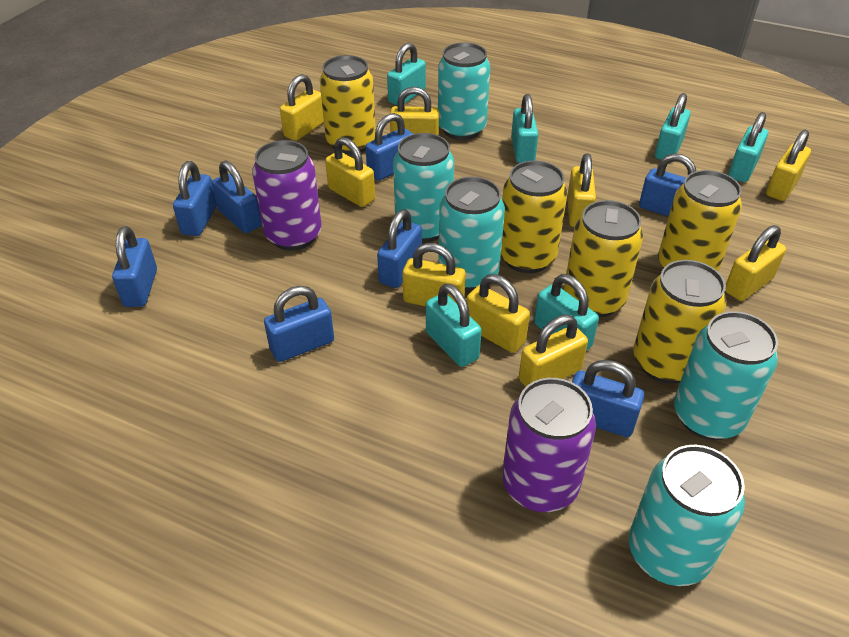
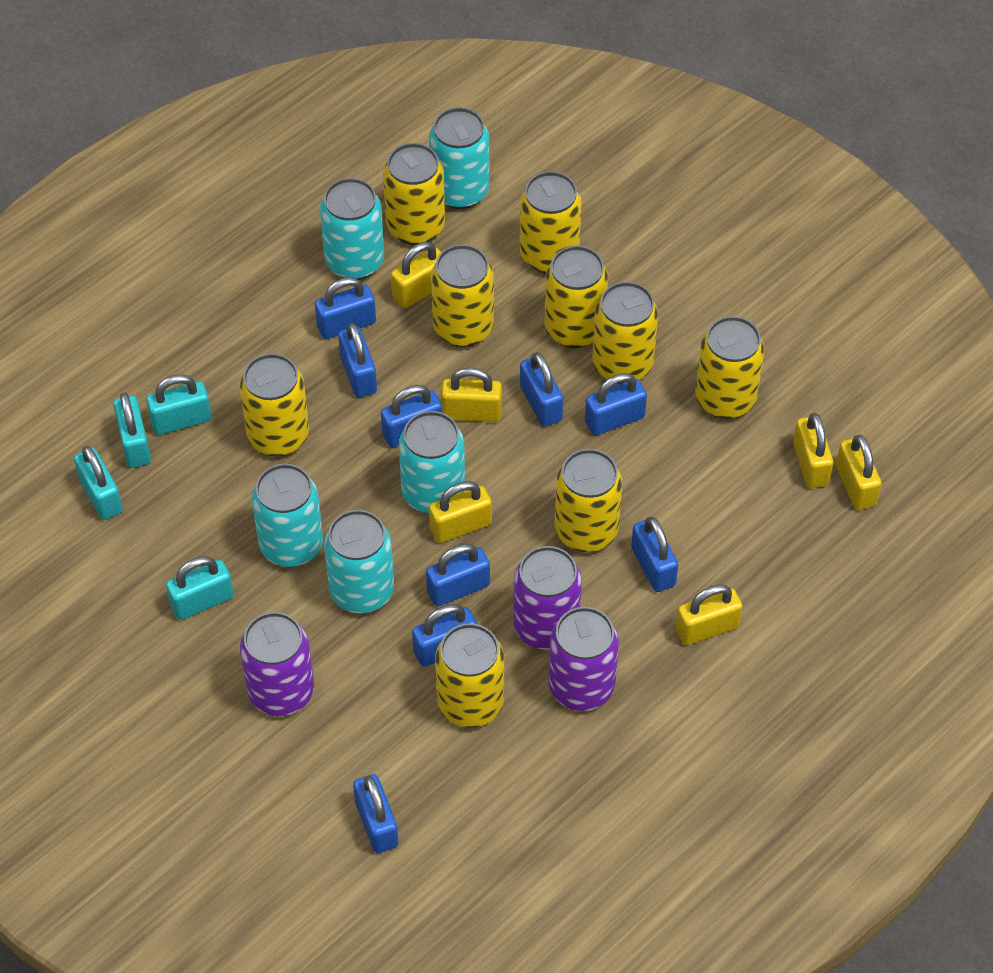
blue padlock: [112,226,157,307] [173,161,217,236] [212,160,262,233] [264,286,334,362] [365,113,413,181] [377,209,422,288] [572,360,644,437] [639,153,696,217] = 8 -> [315,277,376,339] [338,323,377,397] [353,774,398,853] [381,385,442,447] [412,604,477,667] [426,544,490,607] [520,352,563,426] [585,373,647,435] [631,517,678,592] = 9
purple can: [252,140,322,251] [502,378,596,512] = 2 -> [240,612,314,716] [513,546,582,650] [548,607,619,711] = 3
turquoise padlock: [387,43,426,105] [426,284,482,367] [511,94,538,163] [534,274,599,351] [655,93,691,160] [729,112,768,182] = 6 -> [74,446,123,520] [113,392,151,468] [146,374,211,435] [166,556,234,620] = 4
yellow can: [320,55,376,155] [501,161,568,273] [564,200,643,317] [633,260,726,384] [658,170,742,271] = 5 -> [240,353,309,457] [383,143,445,245] [431,244,494,347] [435,623,504,728] [520,171,582,273] [544,246,608,348] [555,449,622,552] [592,282,658,384] [695,316,764,419] = 9
yellow padlock: [280,74,324,141] [325,137,375,207] [390,87,439,135] [402,243,466,307] [466,274,530,353] [519,315,588,387] [567,153,596,227] [725,225,786,301] [766,130,811,201] = 9 -> [391,242,442,308] [429,481,492,543] [441,367,502,422] [676,584,743,645] [793,413,833,488] [836,435,882,510] = 6

